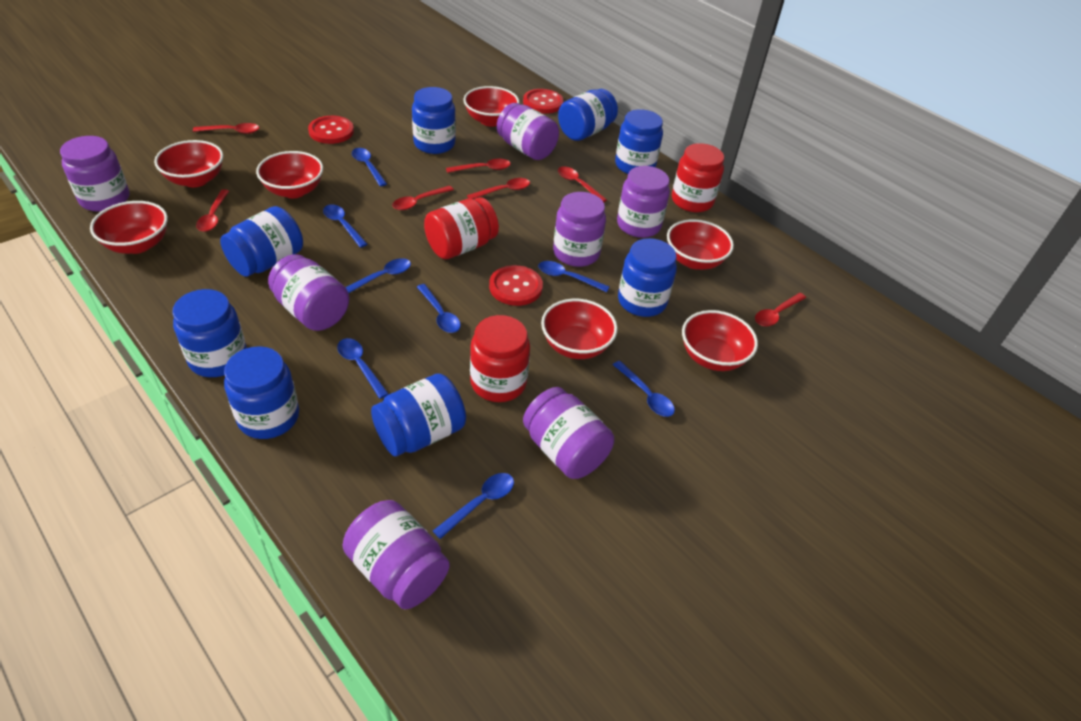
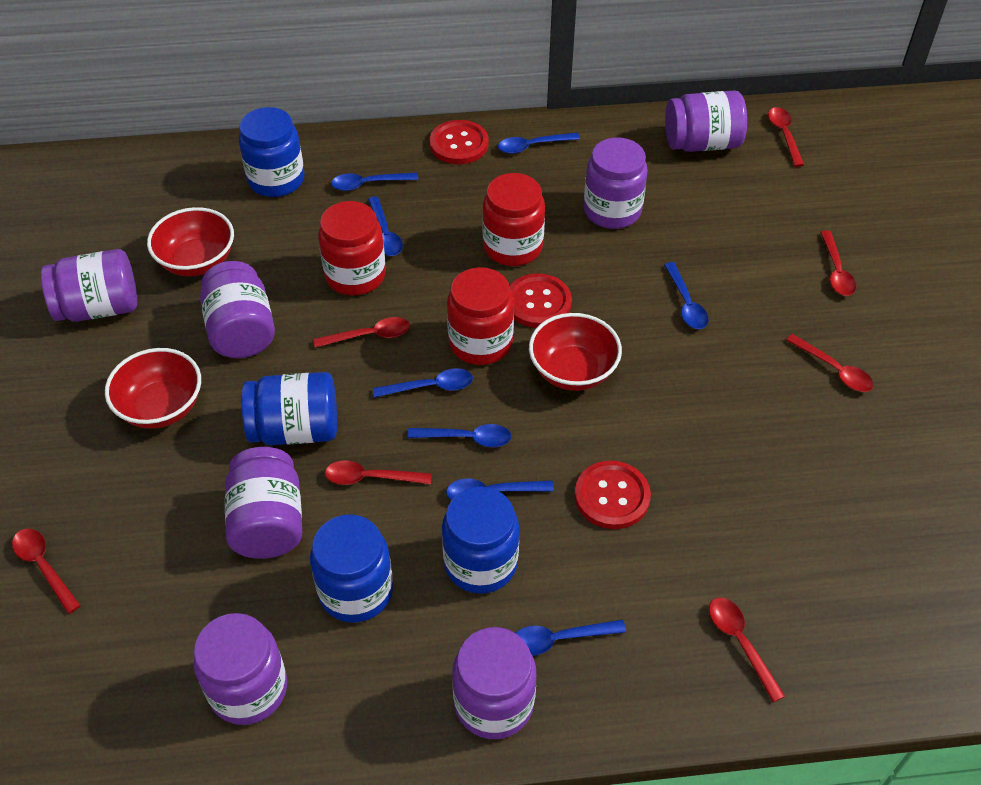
blue jar: [172,289,247,377] [220,206,303,277] [224,346,299,439] [371,373,466,457] [412,87,456,154] [558,89,618,141] [615,109,663,174] [618,238,677,317] = 8 -> [239,107,304,197] [241,372,337,445] [310,514,393,623] [442,486,519,594] = 4
red bowl: [90,201,168,254] [154,140,223,187] [256,151,323,198] [463,86,520,127] [541,299,618,359] [667,219,734,270] [682,310,758,371] = 7 -> [105,348,201,429] [147,207,234,276] [529,313,622,391] = 3

